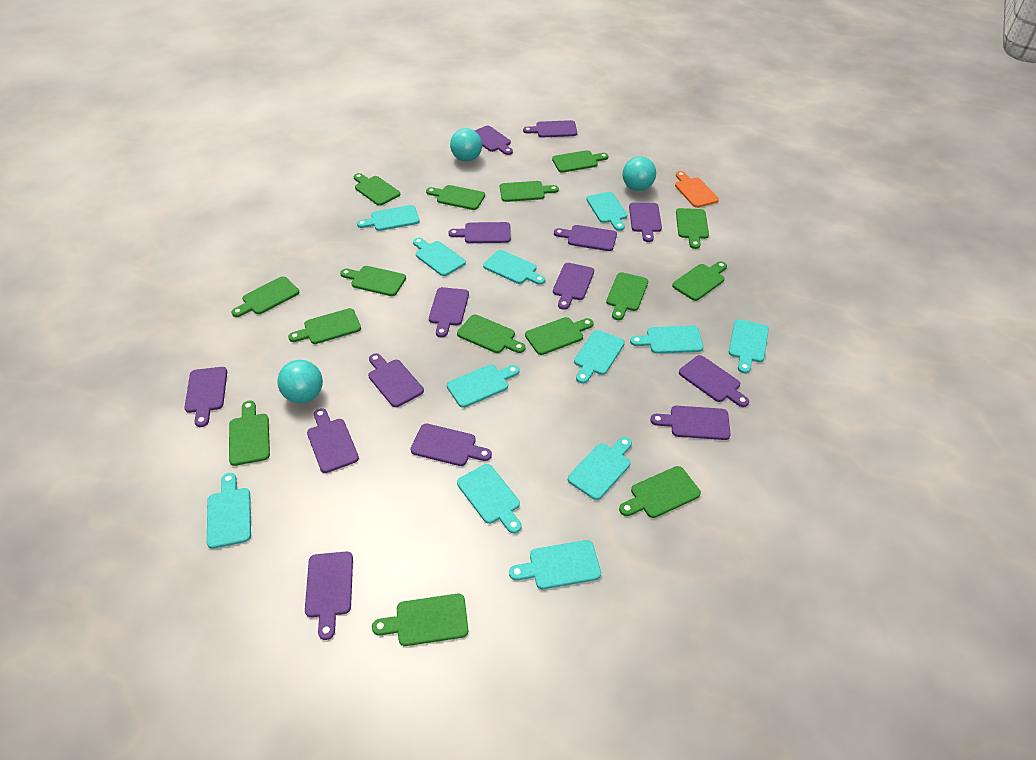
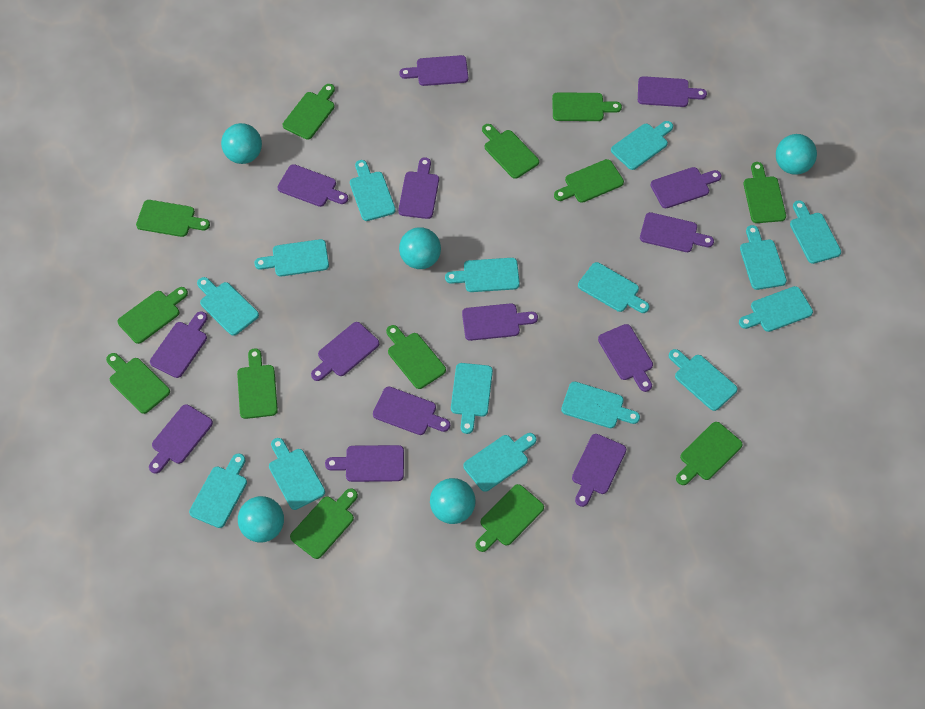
green cutting board: [229,400,270,466] [231,276,299,317] [288,308,361,344] [340,266,406,296] [354,173,400,206] [372,594,468,646] [426,185,485,210] [457,315,525,353] [500,181,559,202] [525,317,594,355] [552,150,609,173] [606,272,648,320] [619,466,701,518] [672,261,727,301] [676,208,709,249] = 15 -> [106,353,170,414] [118,287,188,344] [136,200,210,237] [237,348,278,419] [283,84,335,139] [290,488,358,559] [386,325,446,389] [475,484,544,552] [482,124,539,179] [552,93,622,121] [554,159,624,203] [676,422,742,485] [743,162,786,223] = 13
orange cutting board: [675,171,719,208] = 1 -> none = 0
turquoise ball: [277,360,323,403] [450,128,482,162] [623,157,656,191] = 3 -> [221,123,262,164] [238,496,284,543] [399,227,441,269] [430,478,476,524] [776,134,817,175] = 5
turquoise cutting board: [207,473,251,549] [357,205,420,231] [413,238,466,276] [447,365,520,408] [457,464,521,533] [483,250,545,285] [509,540,601,589] [568,437,632,500] [574,330,625,384] [586,192,627,231] [630,326,703,354] [729,319,769,373] = 12 -> [189,453,247,528] [197,277,259,336] [254,239,329,277] [269,438,325,510] [350,160,396,221] [445,258,520,292] [451,363,493,434] [463,433,536,492] [561,381,640,428] [578,262,649,313] [611,121,673,170] [669,349,737,411] [739,286,813,332] [740,225,787,290] [790,200,841,264] = 15

